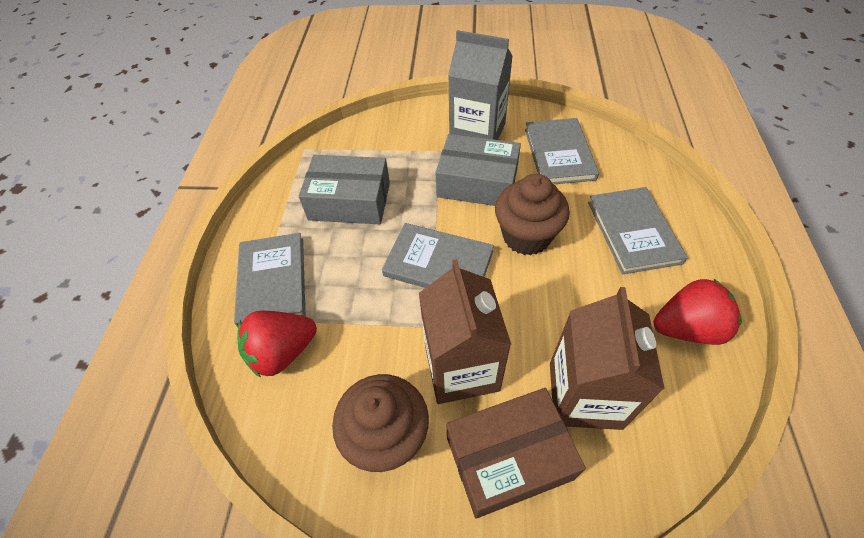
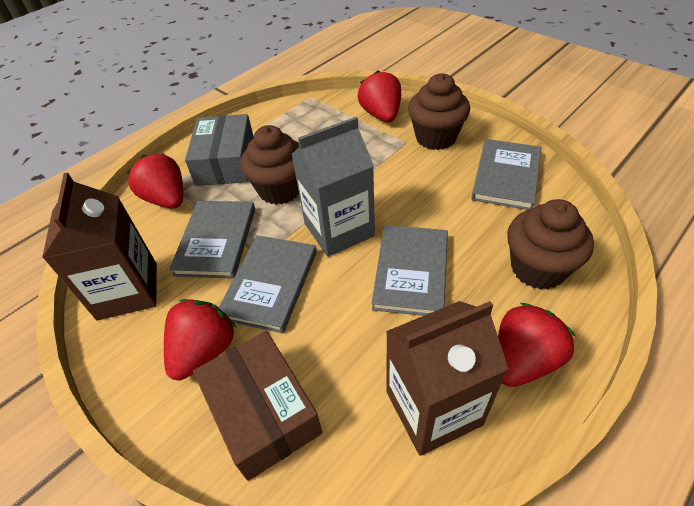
brown cupcake: [332,374,429,472] [495,174,570,255] = 2 -> [240,125,299,205] [408,73,470,150] [507,199,594,289] = 3
grey box: [299,155,390,224] [435,134,521,206] = 2 -> [185,114,254,186] = 1
red strawberry: [237,311,317,378] [654,278,742,345] = 2 -> [127,154,183,208] [164,299,236,381] [358,71,401,122] [498,303,575,387] = 4

